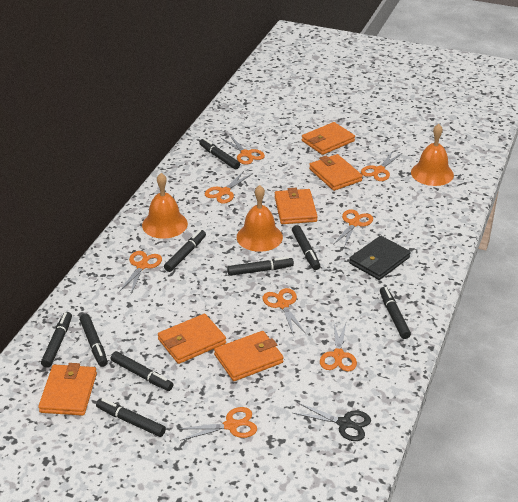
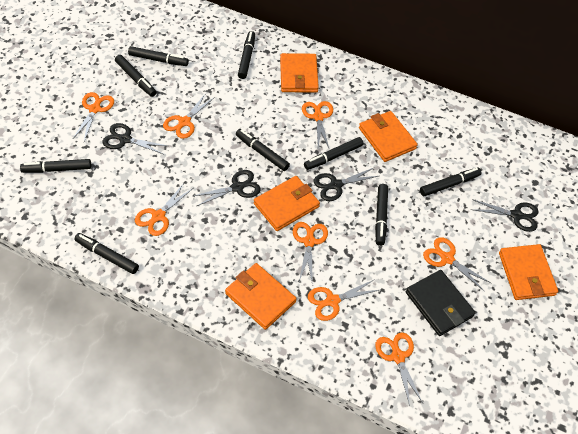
black scissors: [293,402,371,441] = 1 -> [103,123,167,154] [194,170,261,206] [314,167,378,201] [470,199,539,232] = 4
orange bell: [142,173,188,239] [237,185,283,252] [411,124,454,186] = 3 -> none = 0
orange wallet: [38,363,97,416] [158,314,226,364] [214,331,284,381] [274,188,318,224] [302,122,355,155] [309,154,363,191] = 6 -> [225,263,296,330] [254,176,320,231] [280,53,319,93] [359,111,418,162] [499,244,558,300] = 5

